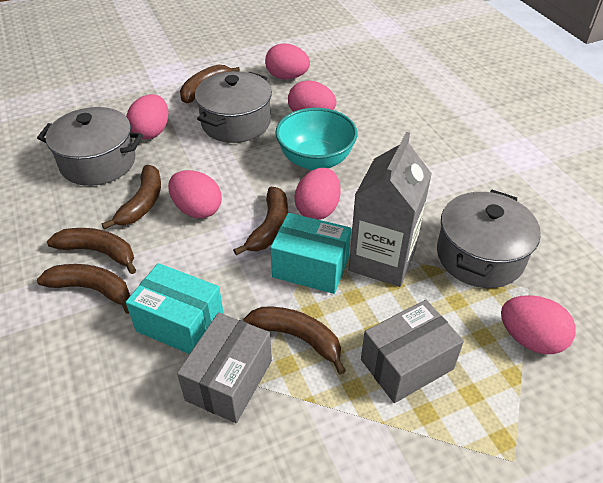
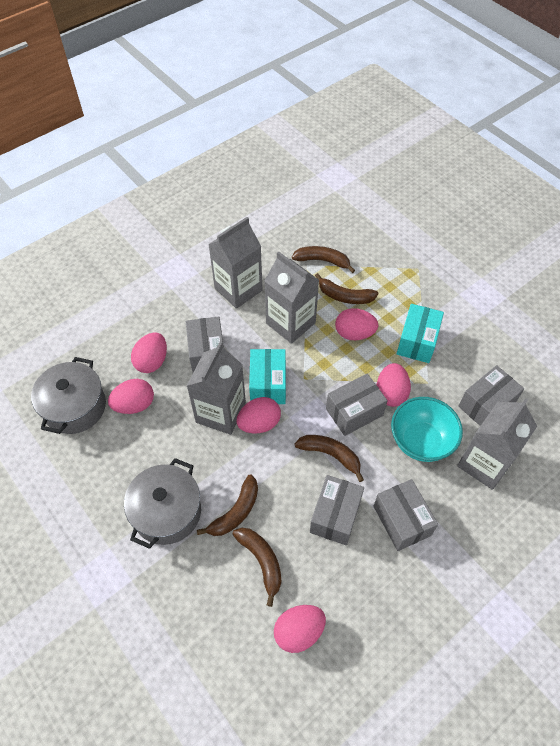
brown banana: [37,264,130,314] [47,228,136,274] [102,165,161,230] [180,65,240,104] [233,187,288,255] [243,307,346,375] = 6 -> [197,474,258,536] [232,528,281,607] [292,246,355,273] [294,435,364,482] [315,273,378,304] = 5
grey box: [177,312,272,423] [361,300,464,403] = 2 -> [186,317,224,373] [310,475,364,545] [326,374,388,436] [373,479,438,551] [458,365,524,426] = 5
grey carton: [349,132,432,287] = 1 -> [187,342,246,435] [208,217,262,309] [264,251,319,344] [457,398,537,490] = 4
grey pot: [37,107,143,186] [195,71,272,143] [437,190,541,288] = 3 -> [31,357,106,434] [124,458,201,549] = 2

